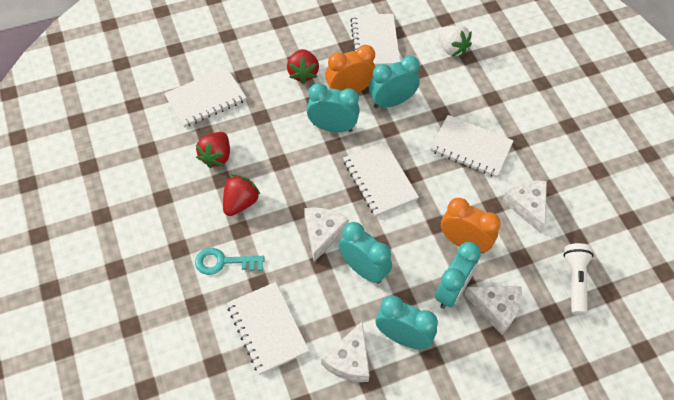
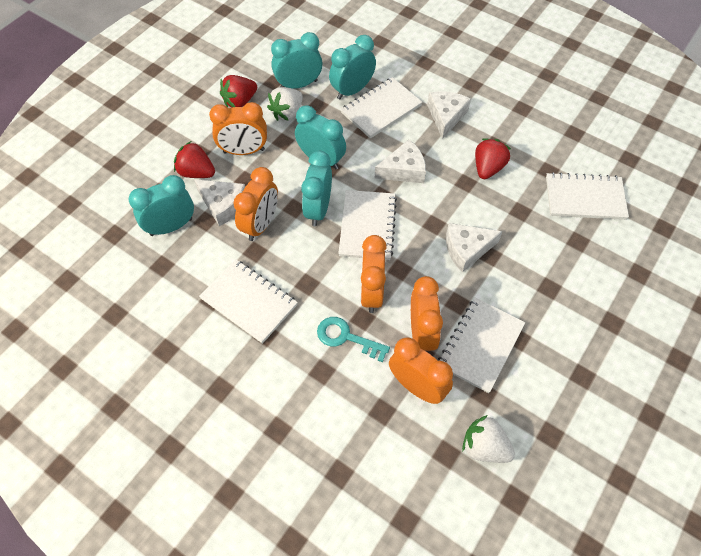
orange clock: [325,45,375,93] [441,198,501,253] = 2 -> [209,102,267,155] [233,167,278,241] [361,235,387,313] [389,337,453,404] [411,276,443,352] = 5
white flashlight: [564,243,594,315] = 1 -> none = 0
white strawberry: [438,25,472,56] = 1 -> [267,87,303,121] [462,415,515,463] = 2

